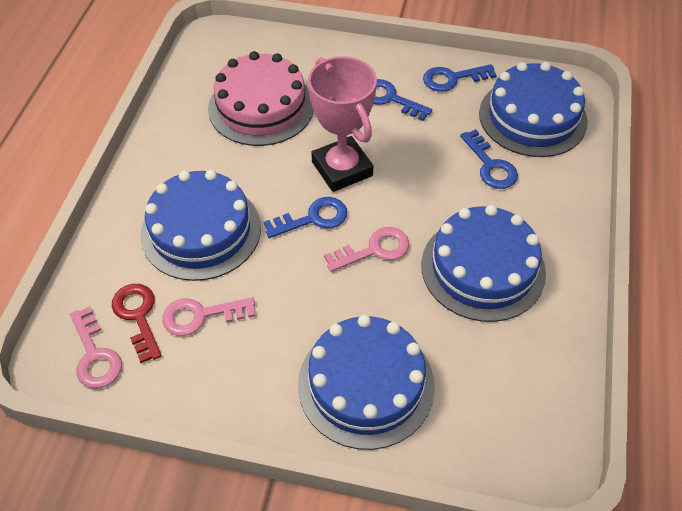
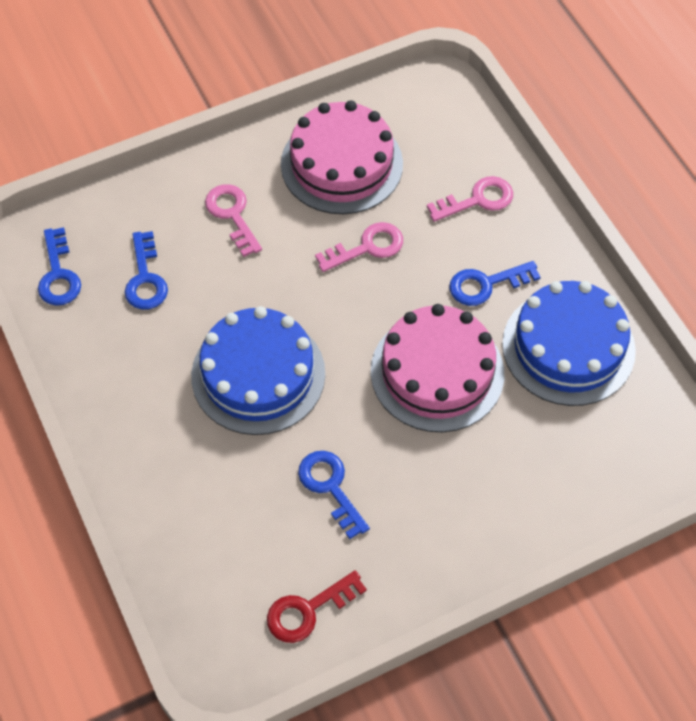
blue cake: [140,170,261,281] [298,315,435,450] [421,205,546,322] [479,62,588,157] = 4 -> [191,306,325,435] [502,281,636,406] = 2
pink cake: [208,51,314,146] = 1 -> [281,100,403,214] [371,304,504,432] = 2
pink trophy: [308,56,377,192] = 1 -> none = 0

